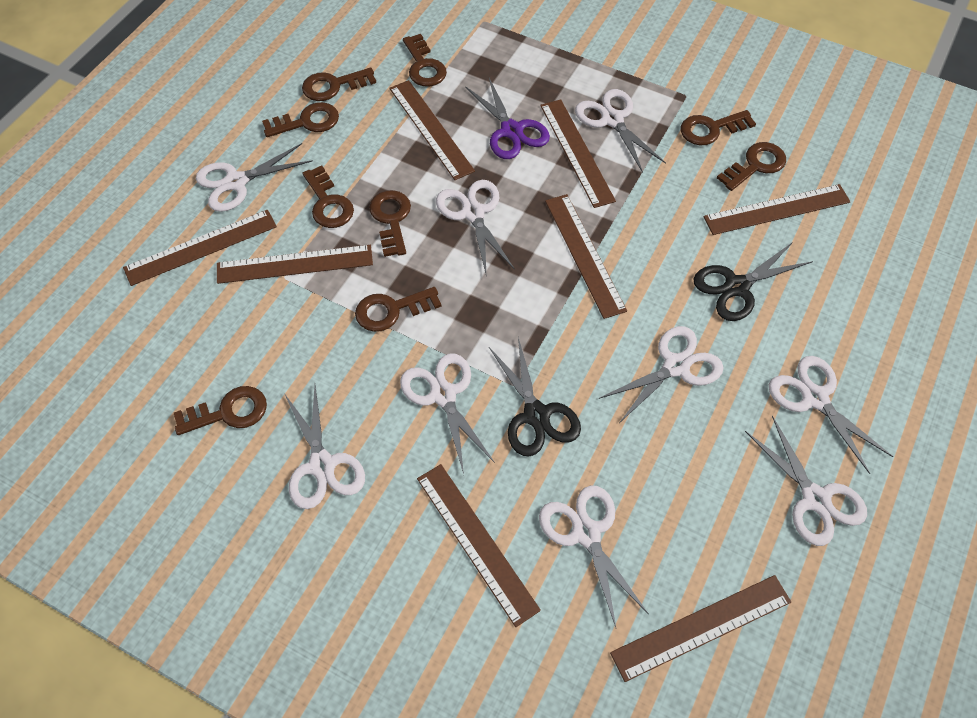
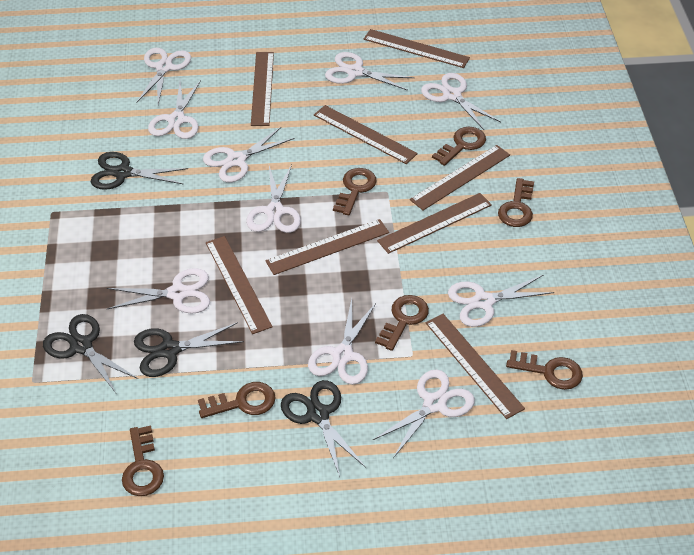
black scissors: [489,337,581,456] [693,242,813,321] = 2 -> [43,314,138,393] [90,152,188,190] [134,322,244,377] [281,380,366,477] = 4
brown key: [174,386,267,435] [262,102,339,137] [302,67,376,101] [302,166,354,228] [355,287,442,332] [369,190,411,257] [403,34,447,87] [681,110,756,145] [717,142,786,191] = 9 -> [122,425,164,496] [198,382,276,418] [333,168,377,215] [375,295,429,351] [432,127,486,166] [498,178,534,227] [506,350,583,390] = 7
purple scissors: [465,78,550,159] = 1 -> none = 0
white scissors: [196,143,313,212] [284,386,365,509] [400,353,495,474] [436,180,515,273] [539,485,648,627] [575,89,666,173] [598,326,724,423] [745,416,867,546] [769,356,893,474] = 9 -> [107,268,210,314] [137,48,191,105] [148,80,201,139] [203,127,294,182] [246,165,301,233] [308,299,377,385] [325,52,414,91] [373,369,475,458] [421,73,501,130] [448,275,554,327] = 10

